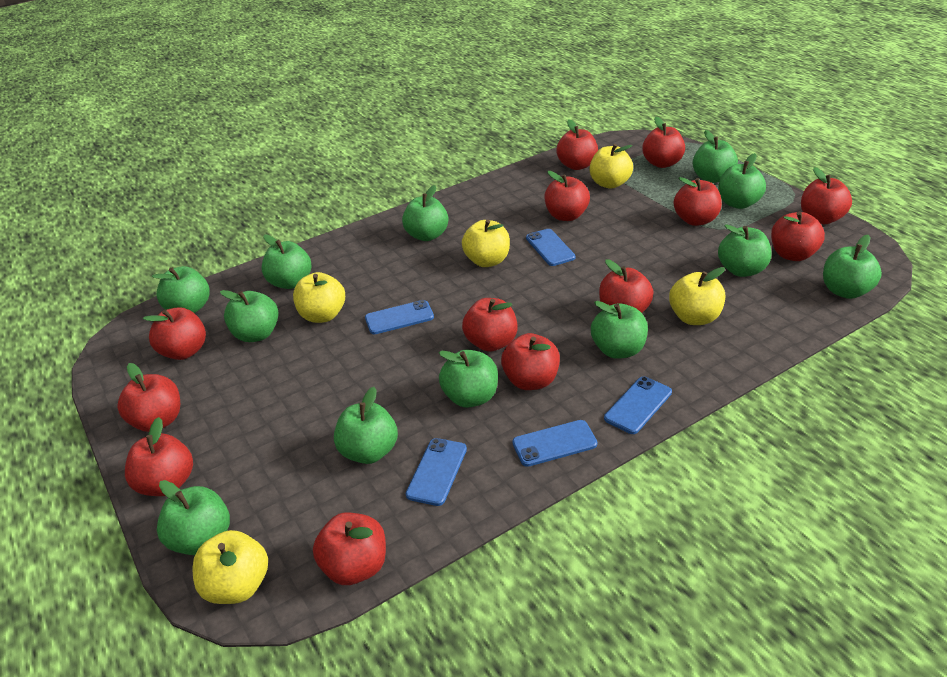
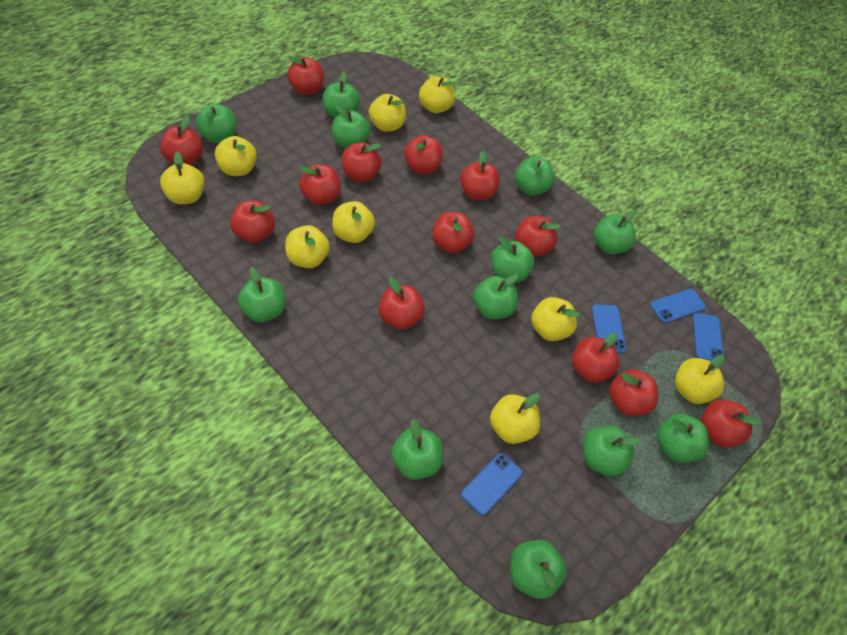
blue phone: [365,300,434,334] [406,438,467,506] [512,420,597,467] [526,229,576,266] [604,376,672,434] = 5 -> [461,453,523,515] [592,304,626,353] [650,289,706,323] [693,313,724,361] = 4
yellow apple: [192,530,268,604] [293,272,345,323] [462,219,510,267] [590,144,633,189] [669,267,725,325] = 5 -> [160,152,205,204] [215,136,257,176] [285,225,330,268] [332,201,375,243] [369,94,406,132] [419,76,455,113] [490,393,540,444] [531,297,580,341] [675,355,725,404] = 9

